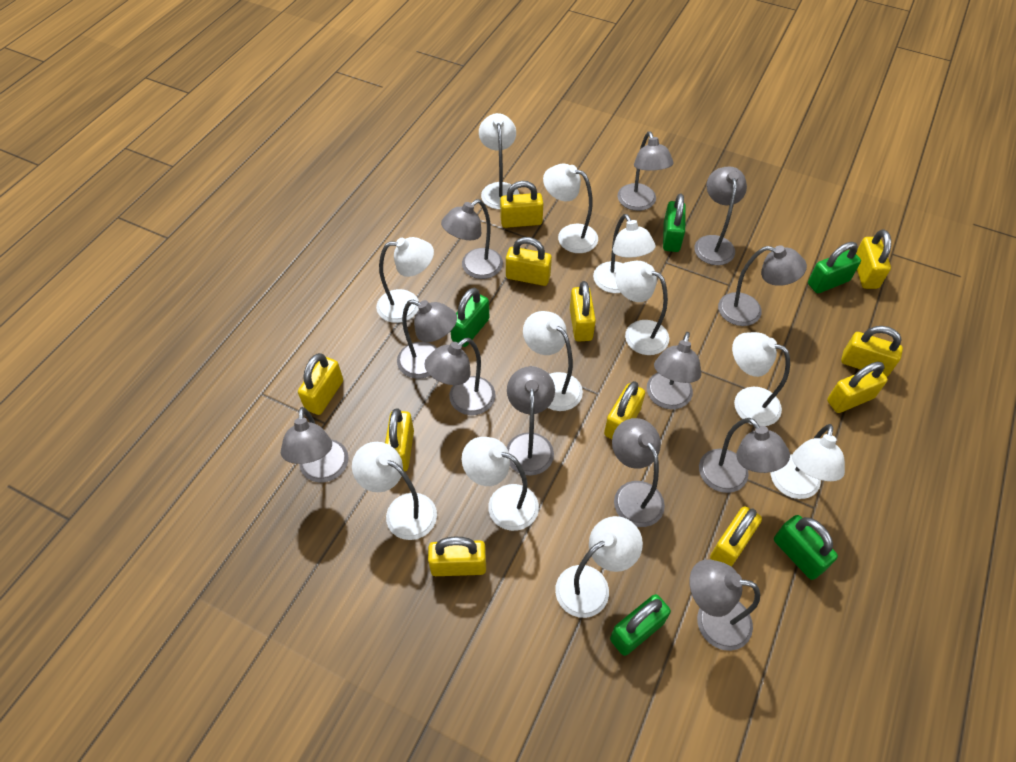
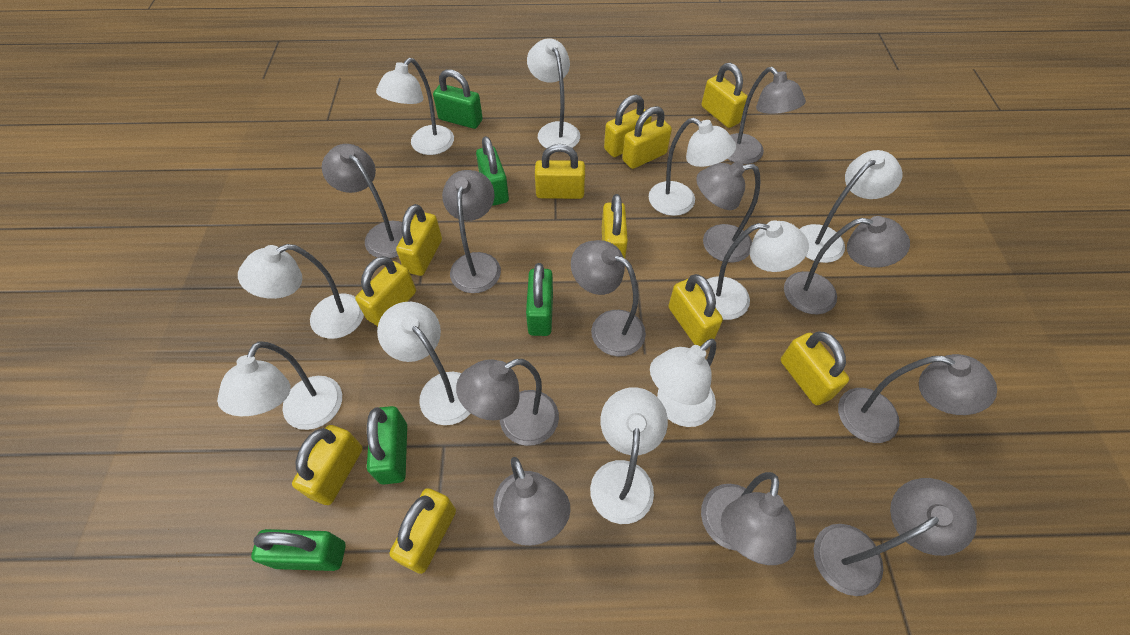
grey lamp: [281,407,349,482] [397,300,457,379] [424,338,496,415] [441,199,503,279] [506,366,555,476] [612,418,665,527] [617,131,674,211] [646,332,701,409] [689,559,760,651] [694,166,747,265] [699,418,790,493] [718,245,807,326] = 12 -> [322,144,402,258] [442,170,501,293] [456,359,559,446] [493,457,571,546] [571,240,646,356] [696,161,761,263] [701,472,797,565] [728,67,806,164] [784,216,910,314] [813,478,977,596] [838,354,997,443] = 11
white lamp: [352,442,437,540] [376,237,434,323] [462,437,539,531] [479,113,519,209] [523,311,583,411] [543,164,598,253] [555,516,643,618] [593,214,656,293] [615,261,669,355] [732,332,790,426] [771,424,845,499] = 11 -> [217,341,342,430] [238,244,364,339] [376,58,454,155] [377,302,471,425] [527,38,580,148] [590,387,668,524] [649,118,736,216] [650,339,716,427] [700,220,809,320] [799,150,902,263] = 10

